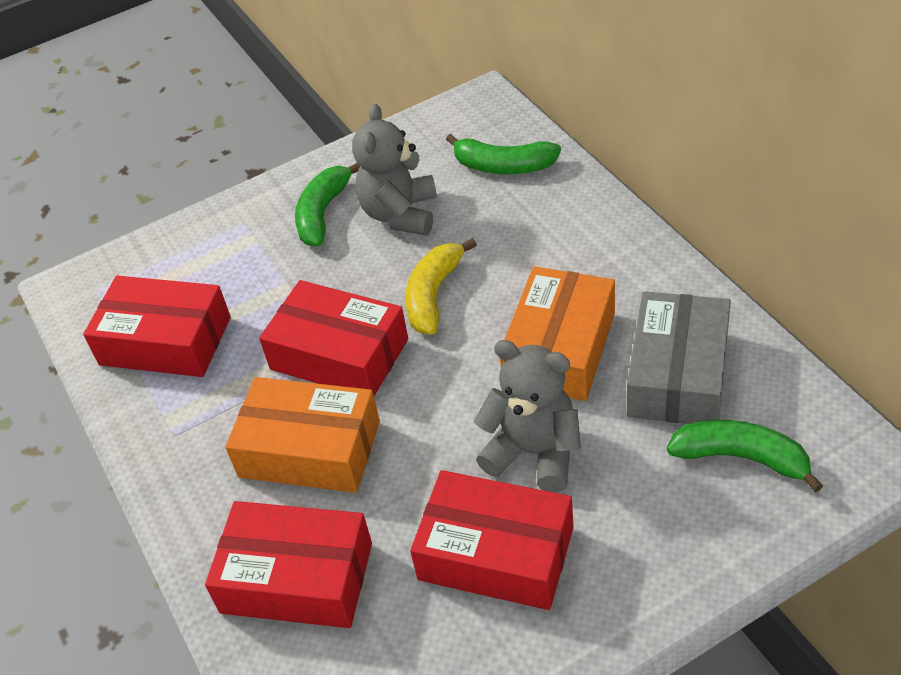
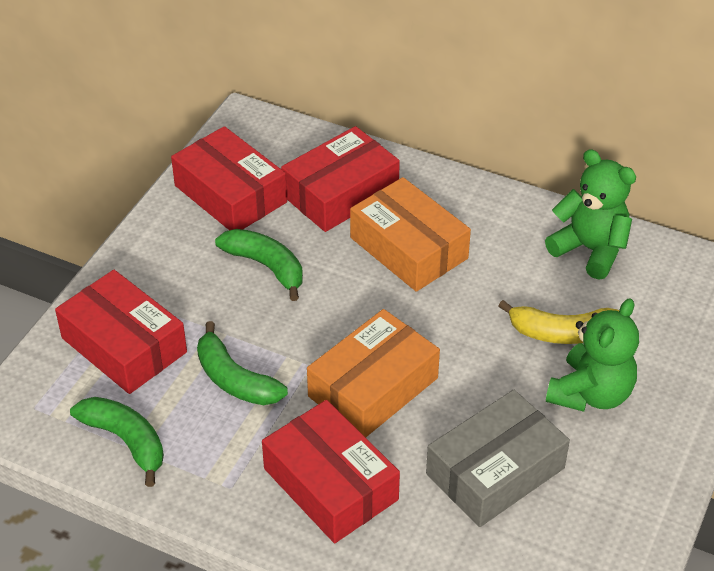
green teddy bear: none = 0 -> [545,149,636,280] [546,298,639,412] = 2
grey teddy bear: [352,104,437,235] [474,340,581,492] = 2 -> none = 0

